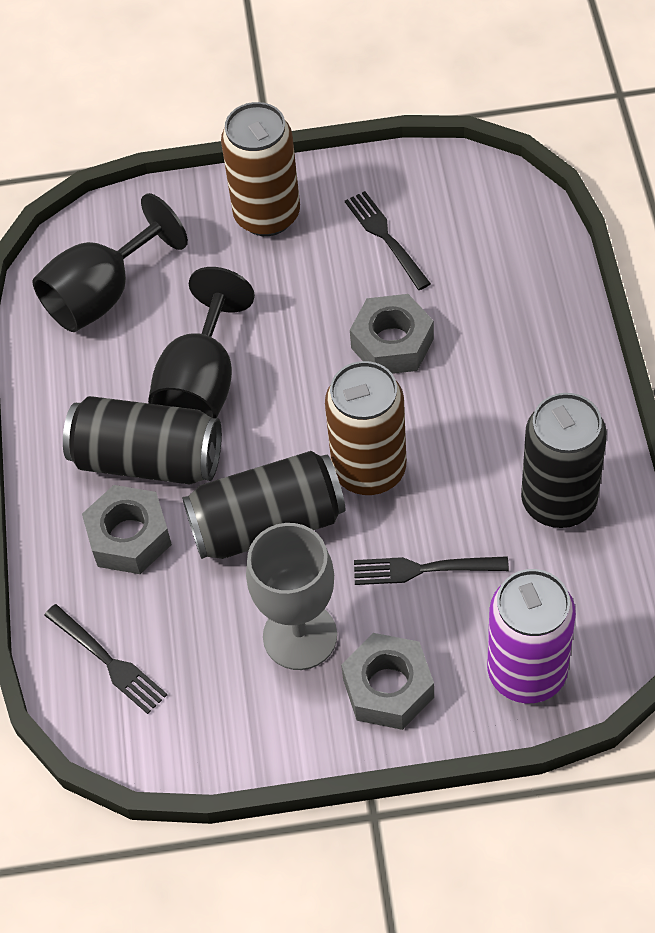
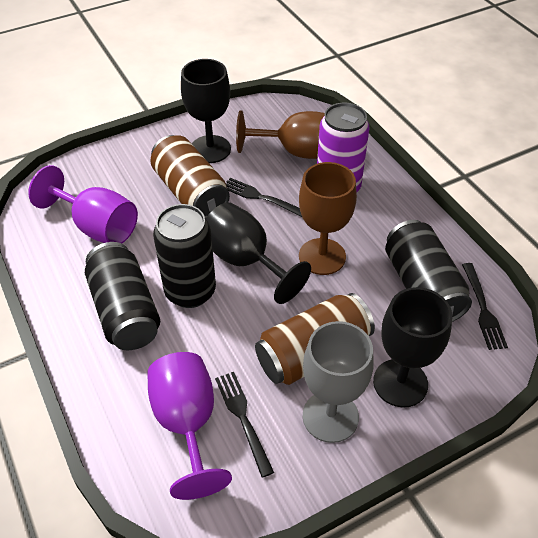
black goblet: [33,193,188,332] [148,267,255,418] = 2 -> [181,59,231,163] [206,202,311,304] [373,287,452,407] = 3
brown goblet: none = 0 -> [236,110,325,159] [299,162,357,275] = 2
grey nut: [82,485,172,574] [341,633,434,730] [350,294,434,374] = 3 -> none = 0
purple goblet: none = 0 -> [28,165,138,243] [147,352,232,500] = 2

